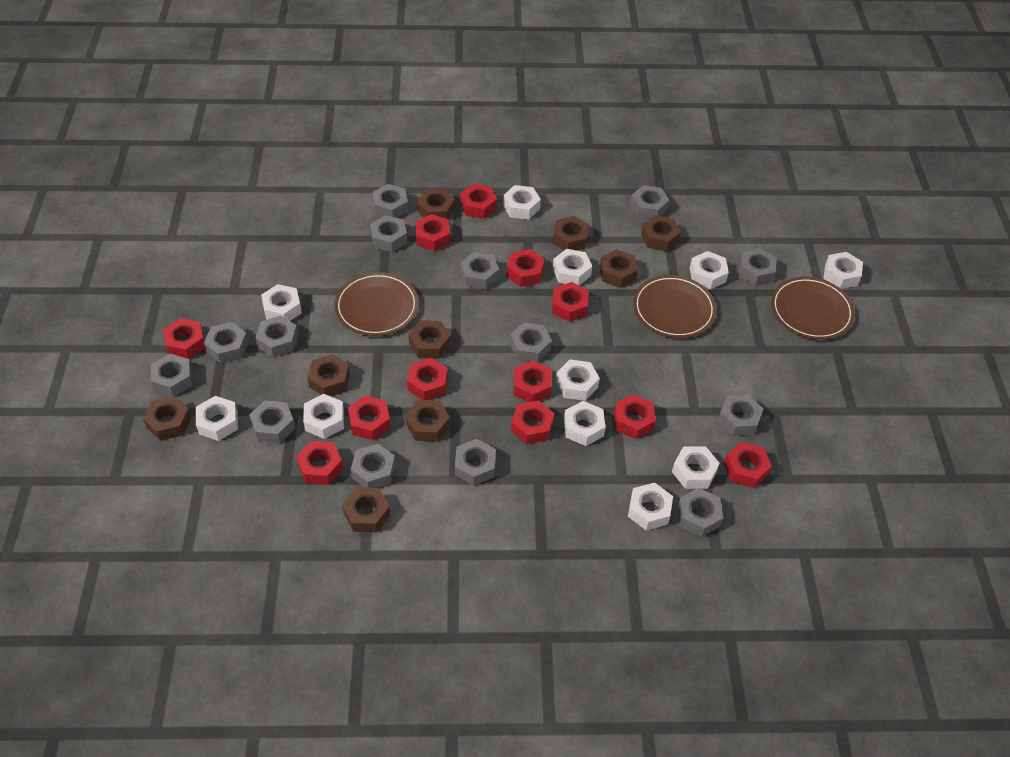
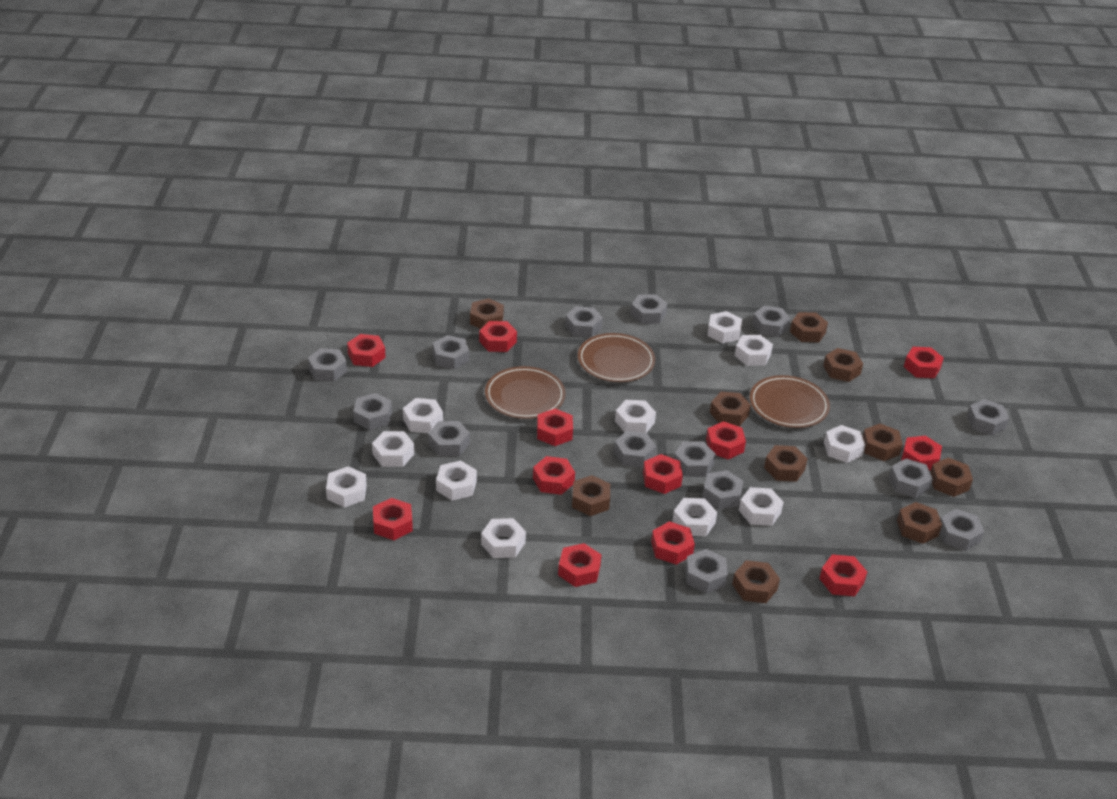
brown nut: [143,396,192,441] [307,354,350,396] [342,488,390,532] [405,400,450,442] [409,320,451,359] [417,188,455,219] [553,216,589,251] [600,249,638,288] [641,215,681,251] = 9 -> [470,298,504,329] [572,475,610,516] [710,391,751,426] [732,560,780,603] [764,445,807,482] [790,312,828,342] [823,348,863,382] [863,424,903,461] [897,502,942,544] [930,458,973,497] = 10

